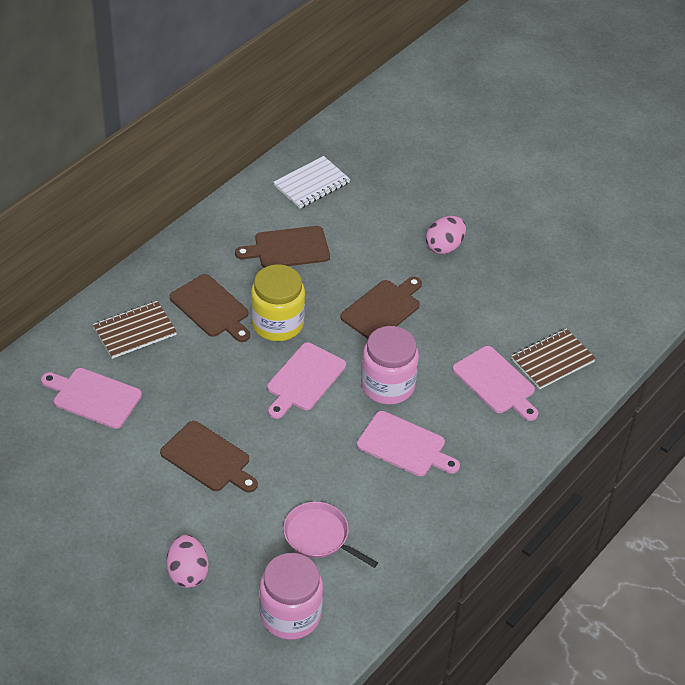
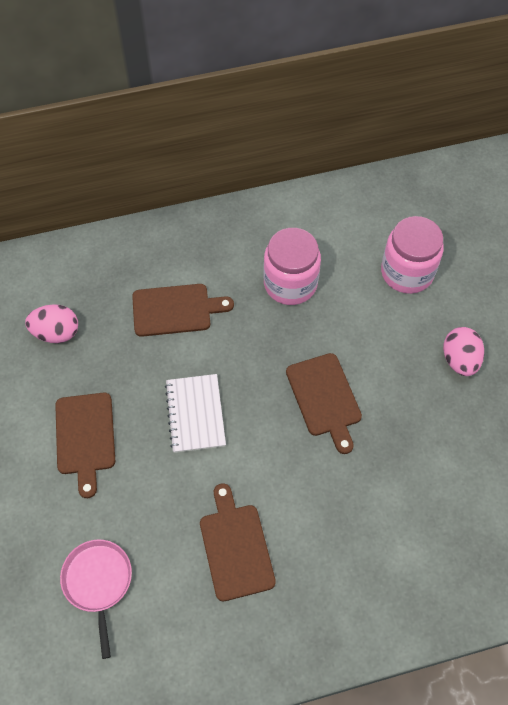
brown notebook: [93,301,177,359] [511,328,596,389] = 2 -> none = 0
pink cutting board: [41,368,142,429] [267,342,346,419] [357,411,460,476] [453,346,538,421] = 4 -> none = 0
yellow jar: [251,264,305,341] = 1 -> none = 0

